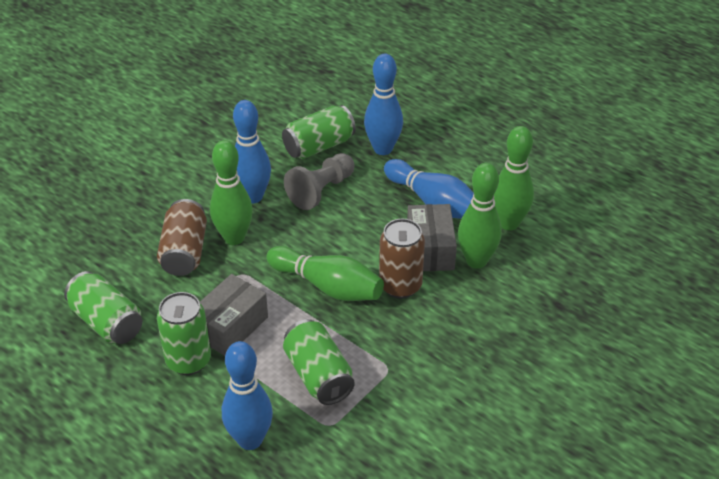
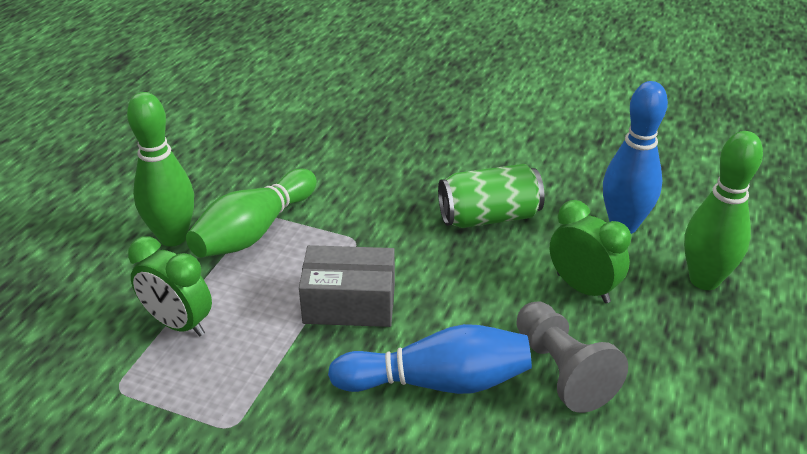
blue bowling pin: [222,341,273,450] [233,100,271,203] [364,53,403,155] [384,159,474,219] = 4 -> [328,324,532,394] [603,81,668,234] = 2
brown can: [157,199,207,276] [379,219,425,298] = 2 -> none = 0
green bowling pin: [210,140,253,245] [266,246,384,301] [458,163,502,269] [494,126,534,231] = 4 -> [127,92,194,246] [186,169,317,257] [684,131,763,290] = 3
green can: [64,271,142,344] [157,292,211,375] [282,105,356,159] [283,319,355,405] = 4 -> [438,164,545,228] = 1
green clock: none = 0 -> [128,237,212,336] [550,200,631,303] = 2
grey box: [199,274,268,356] [407,204,457,271] = 2 -> [299,245,395,327] = 1

